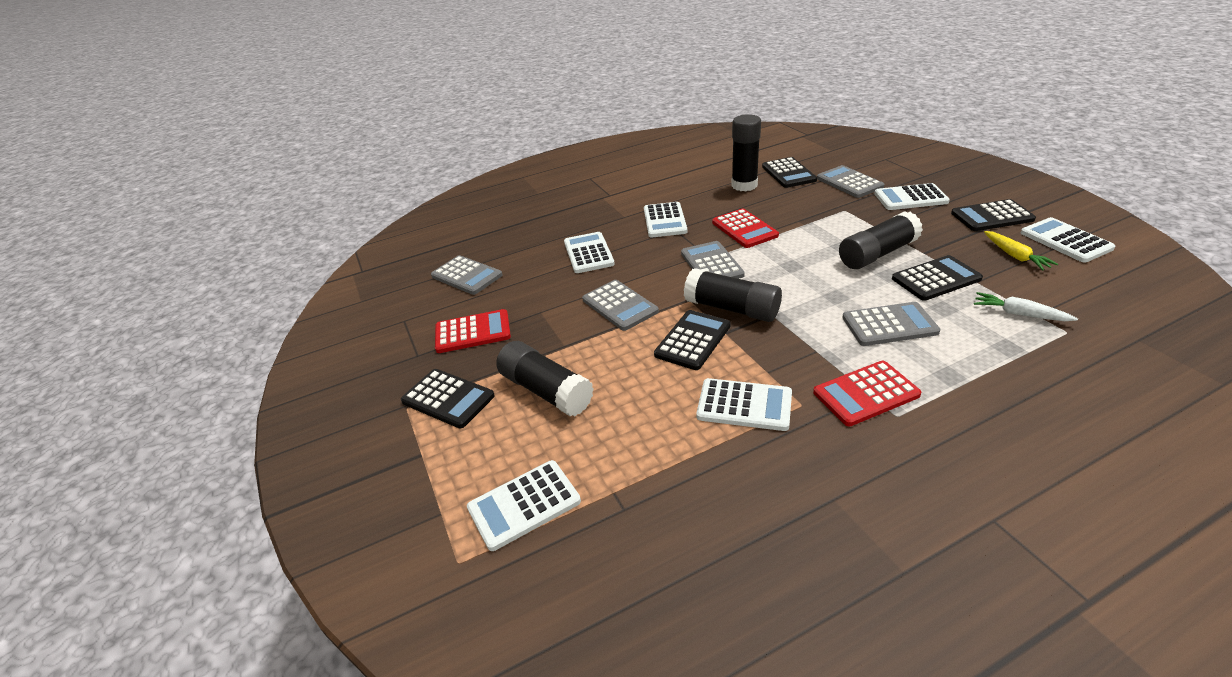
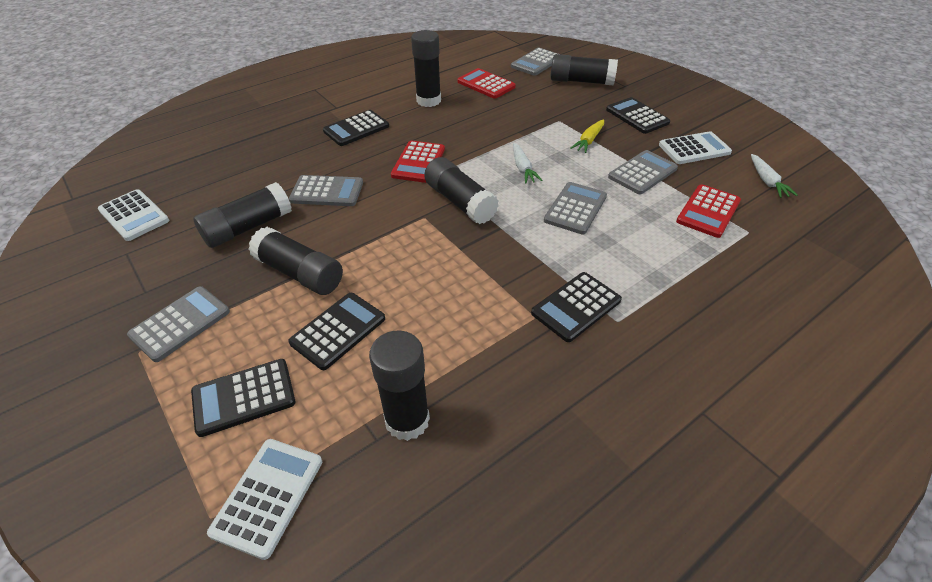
black glue stick: [496,341,594,416] [684,268,782,322] [731,114,761,191] [839,211,923,269] = 4 -> [193,182,292,248] [248,227,343,295] [369,330,430,441] [411,30,441,107] [424,157,499,224] [550,54,618,85] = 6
white calculator: [467,460,581,551] [564,232,615,273] [644,202,687,237] [696,378,792,431] [874,183,950,210] [1021,217,1115,263] = 6 -> [98,189,169,241] [207,439,322,560] [659,131,732,164] = 3
white carrot: [974,292,1078,321] = 1 -> [513,143,543,184] [751,154,797,198] = 2

